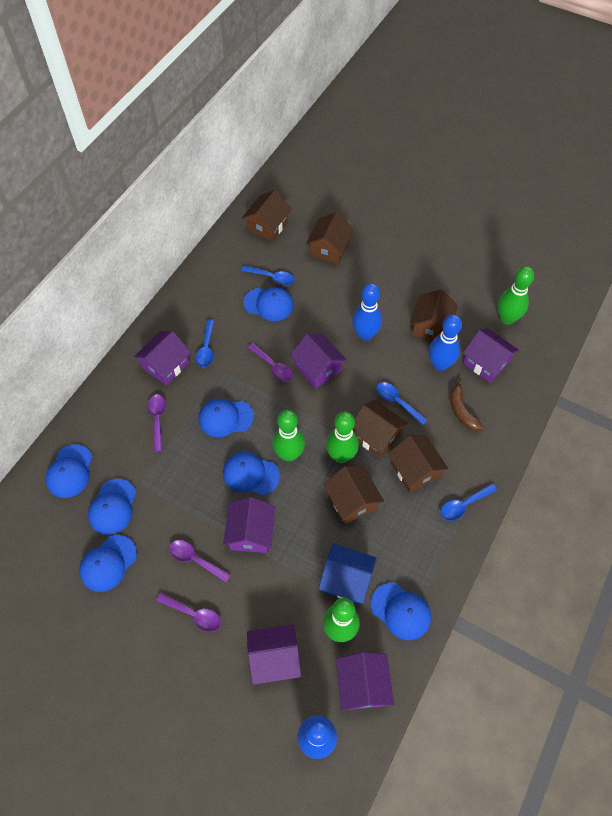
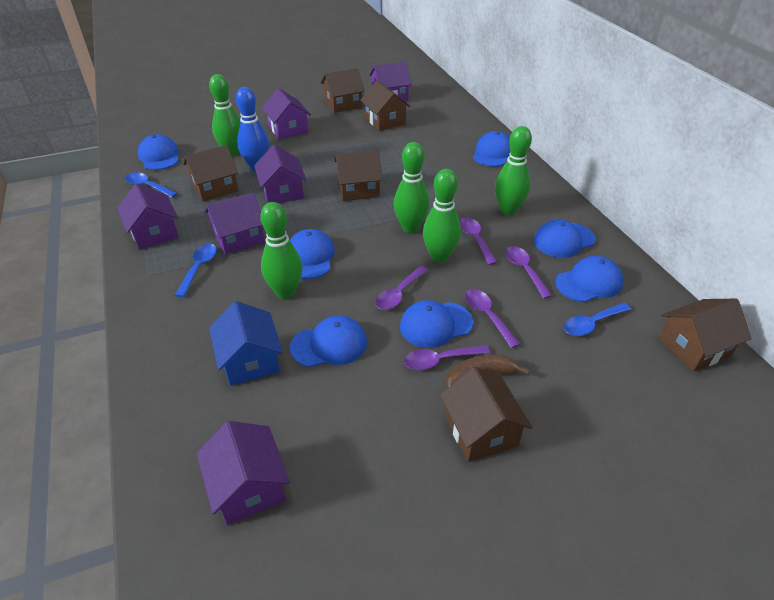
blue bowling pin: [297,715,337,759] [352,283,382,341] [429,314,462,371] = 3 -> [236,87,269,171] = 1
blue spoon: [196,319,214,367] [241,265,295,285] [377,382,428,426] [440,484,497,521] = 4 -> [125,173,178,198] [175,244,217,297] [564,303,631,336] = 3
green bowling pin: [272,410,305,462] [323,598,360,642] [326,412,359,463] [498,266,534,325] = 4 -> [209,74,241,156] [260,202,303,299] [394,142,430,233] [423,169,461,263] [495,126,532,215] = 5
purple spoon: [148,394,166,452] [156,593,221,632] [169,540,231,582] [248,343,293,382] = 4 -> [375,266,428,310] [404,345,490,370] [460,218,497,265] [465,289,520,348] [505,246,552,299] = 5

